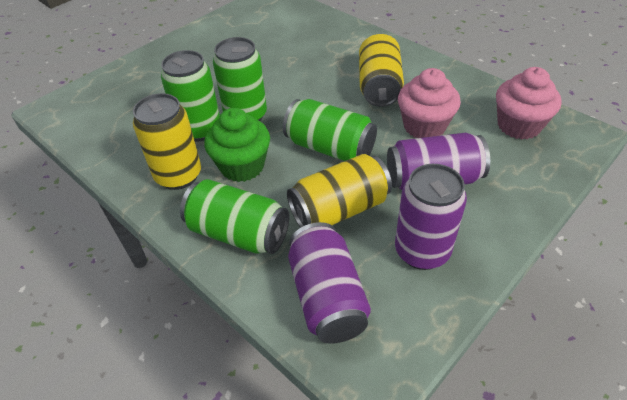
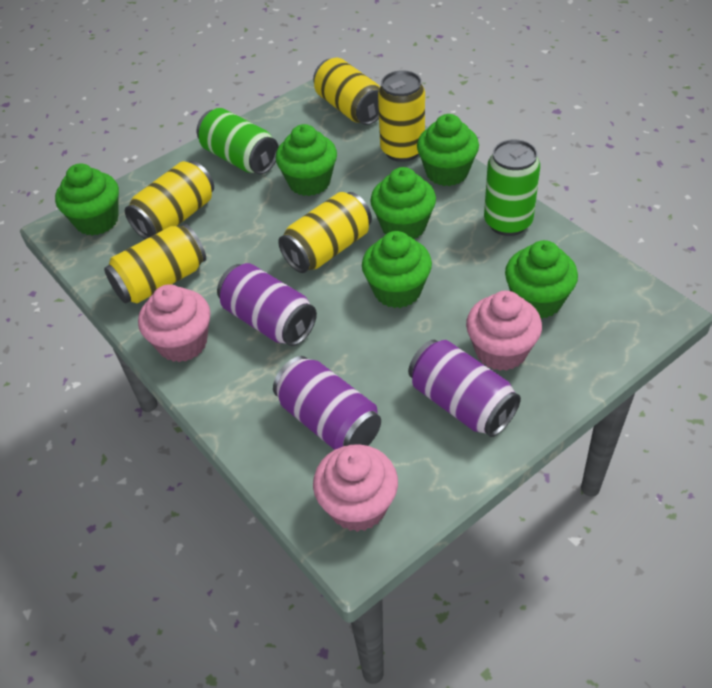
green can: [161,50,220,142] [180,179,289,254] [213,37,267,121] [283,99,377,161] = 4 -> [197,108,279,175] [484,139,540,236] = 2
green cupcake: [204,108,270,182] = 1 -> [55,163,119,235] [276,124,337,196] [362,231,432,308] [370,167,436,239] [417,114,479,186] [505,240,578,319] = 6
pink cupcake: [398,68,461,138] [496,67,562,139] = 2 -> [138,284,211,362] [313,445,398,532] [466,291,542,371] = 3
yellow can: [133,93,201,190] [287,154,392,228] [359,34,404,107] = 3 -> [104,224,206,303] [125,161,214,239] [278,192,372,273] [313,58,380,125] [378,70,425,162] = 5

